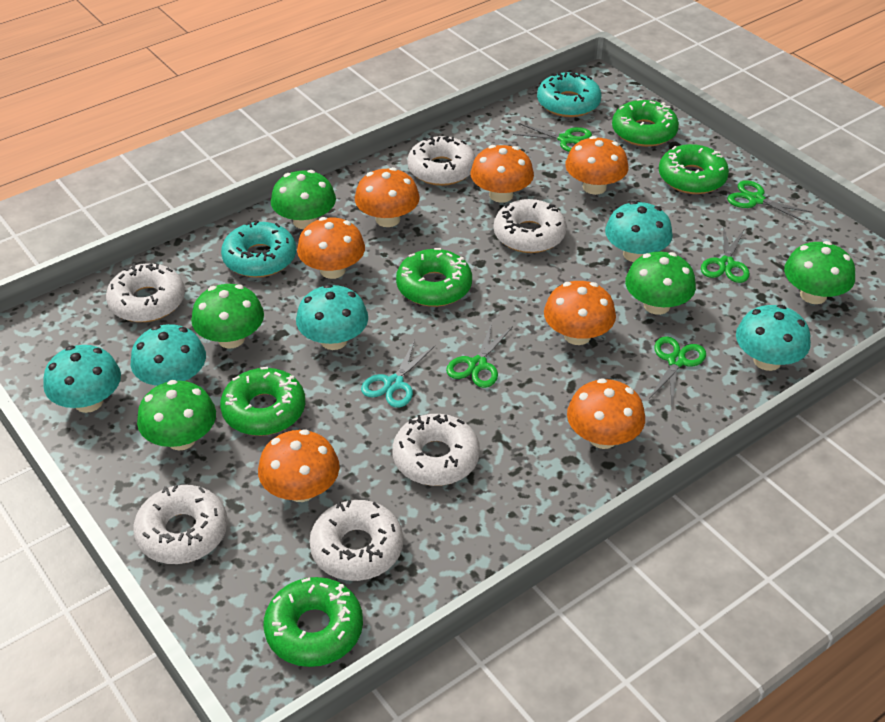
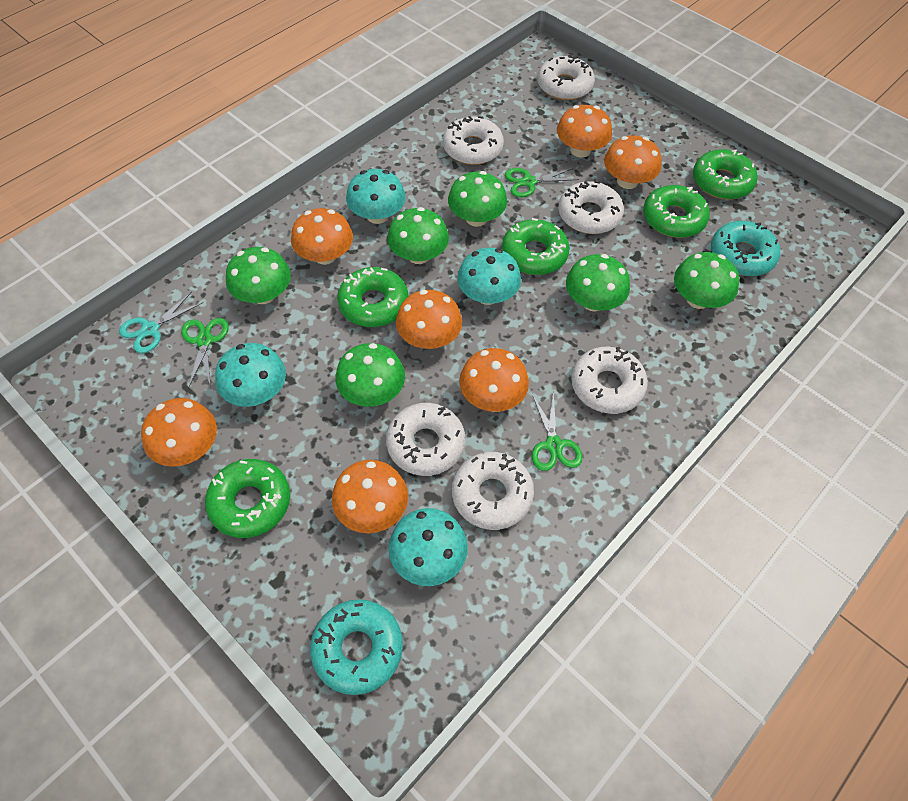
green mushroom: [137,380,216,450] [191,284,264,348] [271,170,336,229] [625,252,696,315] [784,241,855,304] = 5 -> [226,247,291,304] [335,343,405,407] [387,207,449,264] [448,171,507,227] [566,254,630,311] [674,252,739,309] = 6
green scissors: [446,322,513,388] [513,123,592,152] [649,336,706,404] [701,226,750,283] [727,180,813,222] = 5 -> [181,318,229,389] [505,168,579,197] [532,391,583,471] = 3
turquoise mushroom: [43,345,121,413] [131,324,206,386] [296,284,368,350] [605,201,673,262] [736,305,811,371] = 5 -> [215,343,286,407] [346,169,406,224] [389,508,468,586] [457,248,521,305] = 4

